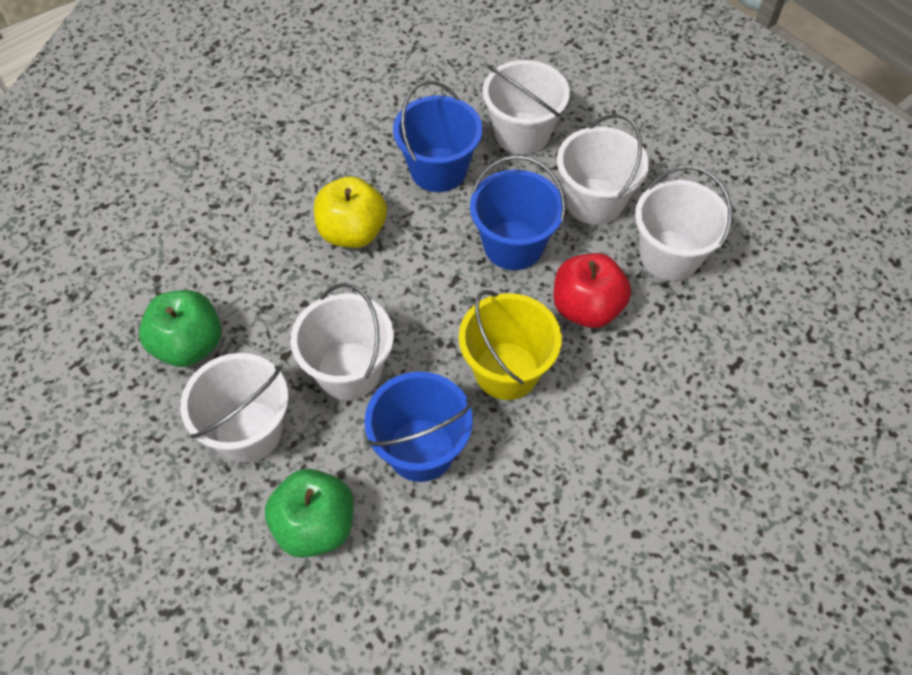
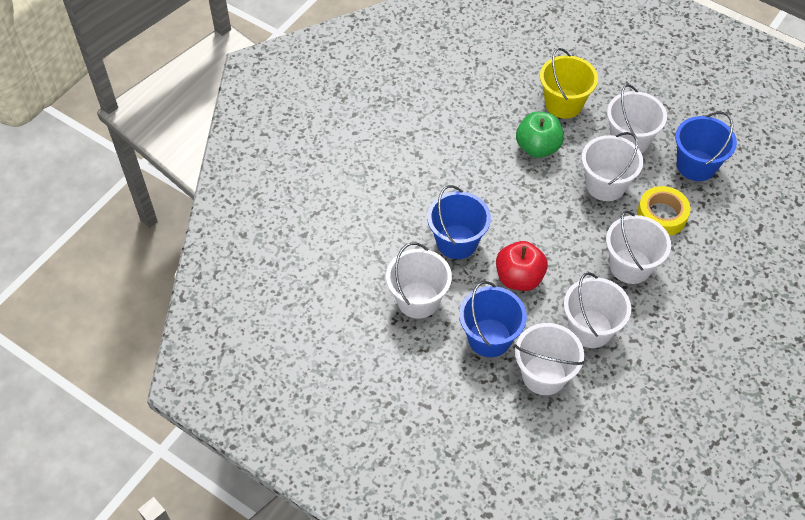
green apple: [139,290,221,367] [265,469,354,558] = 2 -> [516,112,564,158] = 1
white bucket: [180,353,288,462] [290,283,394,400] [483,60,570,155] [557,114,649,225] [635,166,732,281] = 5 -> [386,242,452,319] [514,323,585,395] [564,272,631,348] [582,132,643,201] [606,210,671,284] [607,84,667,154] = 6
yellow apple: [314,176,387,248] = 1 -> none = 0
yellow tape: none = 0 -> [637,186,691,236] = 1

